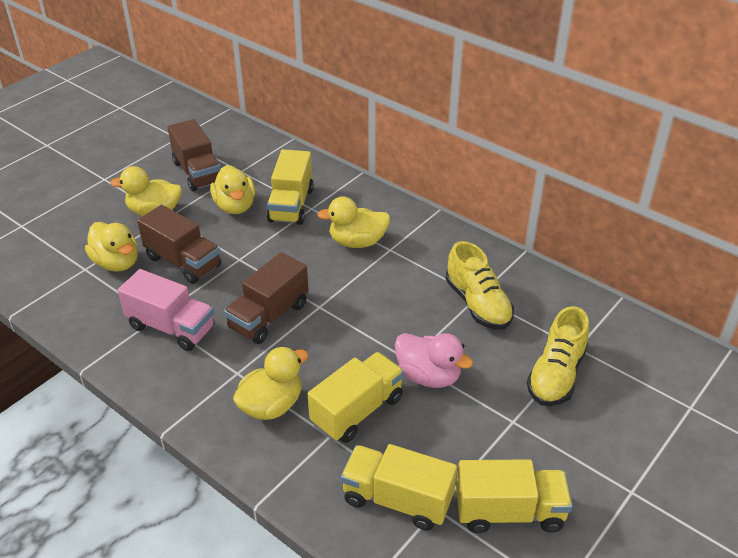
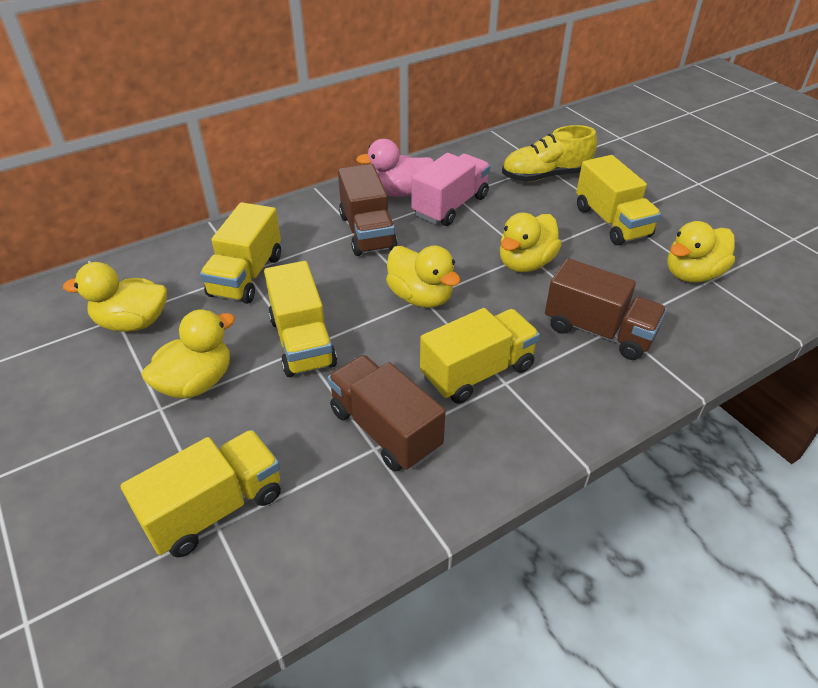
yellow shoe: [445,241,514,330] [527,306,589,406] = 2 -> [502,125,597,182] = 1
yellow truck: [267,149,314,225] [308,352,404,443] [341,444,457,531] [456,459,572,533] = 4 -> [120,430,281,558] [200,202,281,304] [264,261,337,377] [420,308,540,404] [576,155,661,245] = 5

